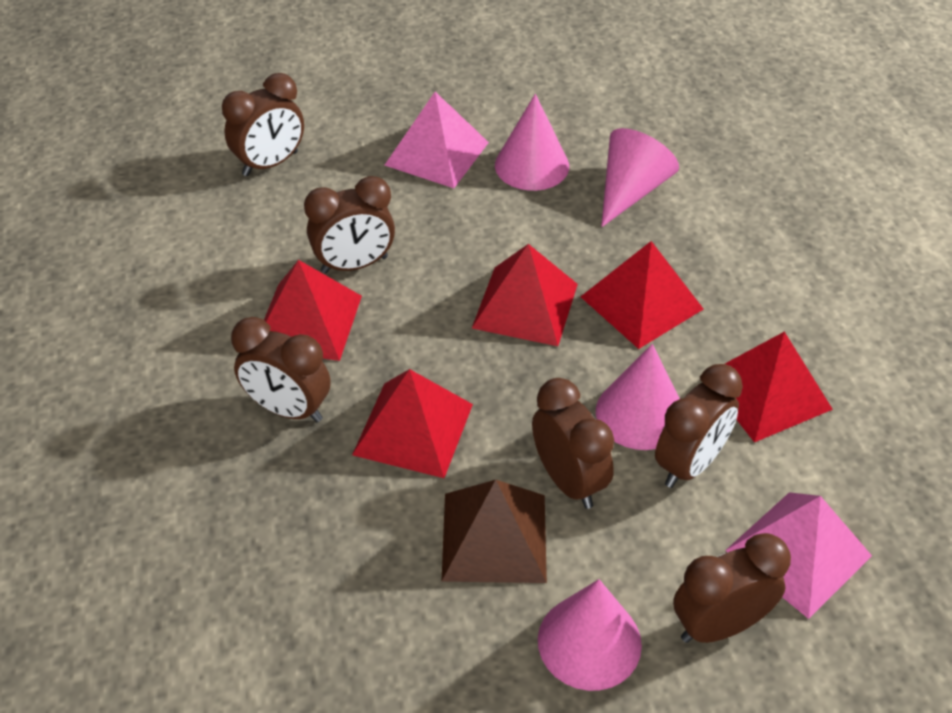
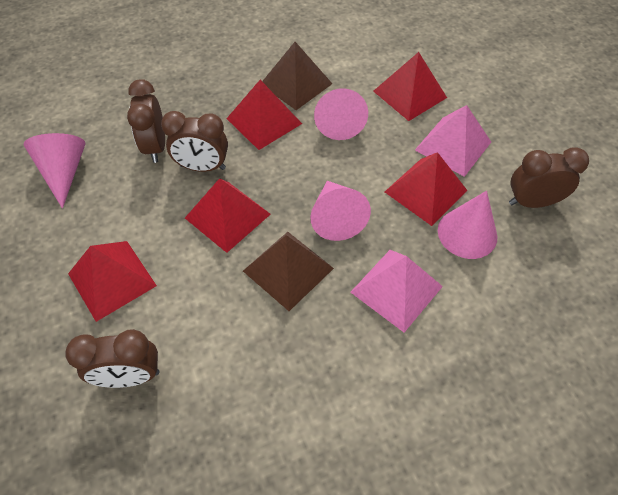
brown clock: [222,73,304,176] [231,317,331,422] [304,176,395,274] [532,378,614,509] [655,364,743,488] [673,533,791,643] = 6 -> [65,329,159,388] [127,79,165,163] [161,111,228,172] [509,147,589,208] = 4
brown pyramid: [441,480,547,583] = 1 -> [243,232,334,311] [262,42,332,110] = 2

